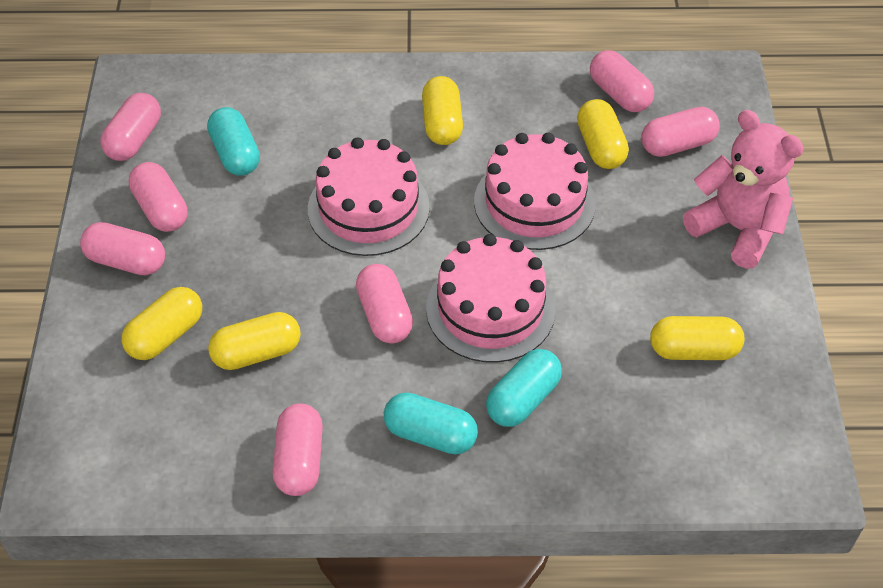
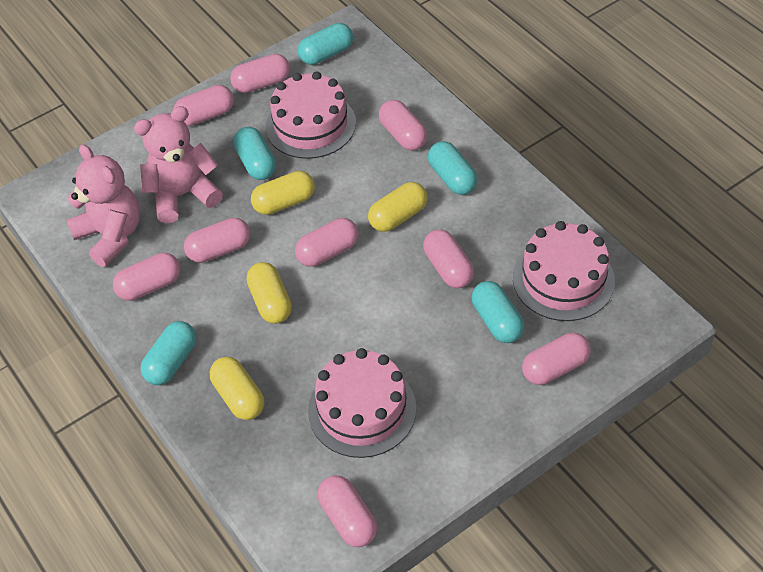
pink capsule: [80,222,165,275] [100,93,161,161] [129,162,188,232] [272,403,323,496] [356,264,413,343] [590,50,654,112] [641,107,720,157] = 7 -> [113,253,181,301] [173,85,234,126] [184,218,251,263] [230,54,290,93] [295,218,359,266] [317,476,377,547] [379,100,427,151] [423,230,474,288] [522,333,591,385] = 9
pink teddy bear: [683,110,804,269] = 1 -> [66,144,140,267] [134,106,223,224] = 2
turquoise capsule: [207,107,260,176] [384,392,478,454] [486,349,562,427] = 3 -> [140,321,197,385] [233,127,276,180] [298,23,353,65] [428,141,478,195] [472,281,524,343] = 5
yellow capsule: [121,287,202,360] [208,312,301,370] [422,76,463,145] [577,99,629,169] [650,316,744,360] = 5 -> [210,357,264,420] [247,262,292,324] [251,171,315,215] [368,182,428,232] = 4

